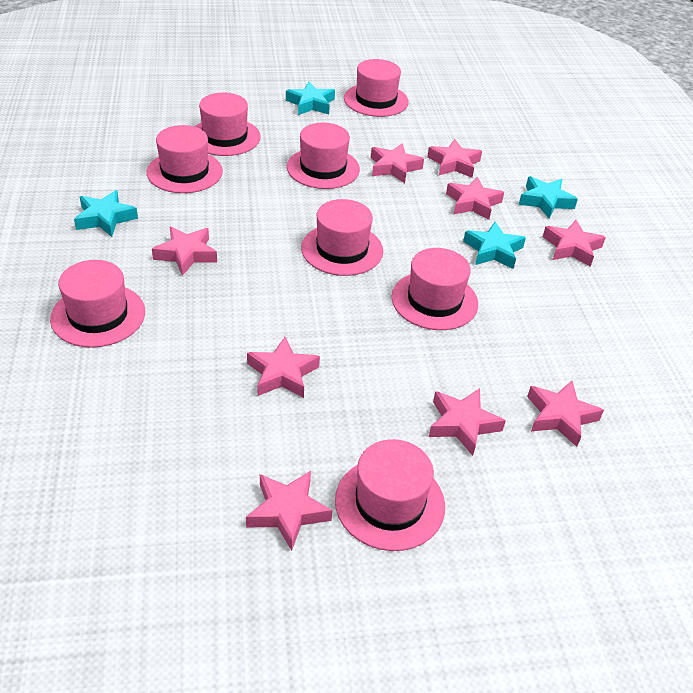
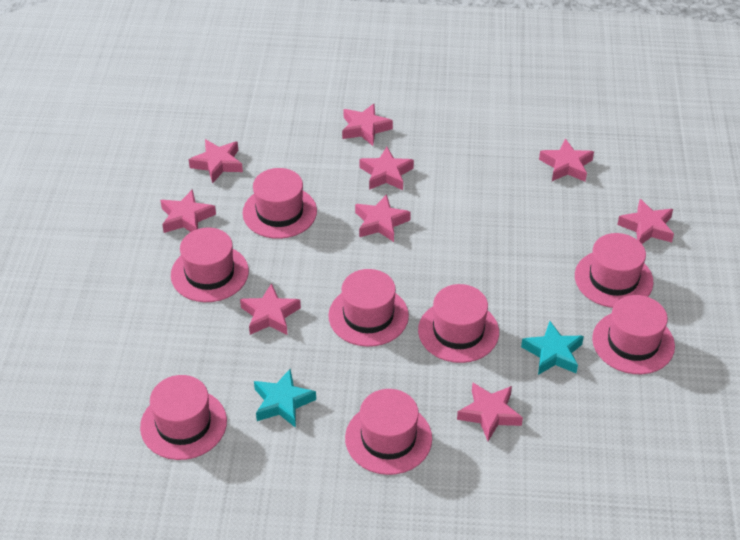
turquoise star: [74,190,138,237] [286,82,335,115] [463,222,526,269] [519,176,578,219] = 4 -> [254,369,316,428] [521,321,584,375] = 2

